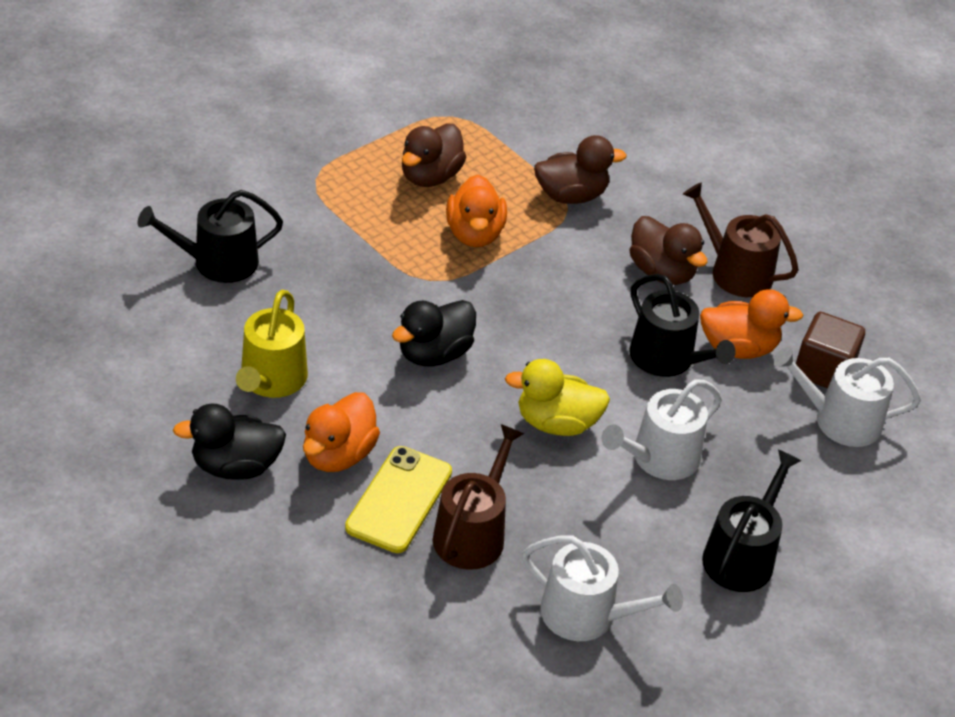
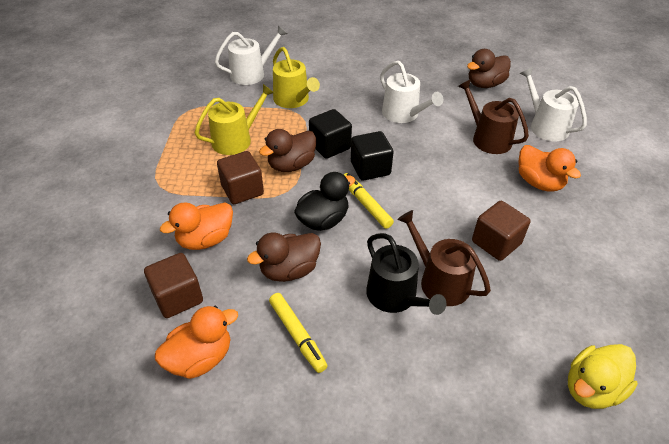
black cube: none = 0 -> [309,109,352,159] [351,131,394,181] = 2
black duck: [173,404,286,480] [392,300,476,367] = 2 -> [294,172,355,231] = 1
black watering can: [138,190,283,283] [629,274,736,377] [702,450,801,592] = 3 -> [366,233,446,315] = 1
brown cube: [796,312,865,389] = 1 -> [144,253,203,318] [217,151,264,204] [472,201,530,261] = 3
yellow marker: none = 0 -> [269,293,328,373] [343,173,394,229] = 2
yellow phone: [345,446,452,553] = 1 -> none = 0
yellow watering can: [236,290,308,398] = 1 -> [195,84,274,155] [273,47,320,108] = 2

